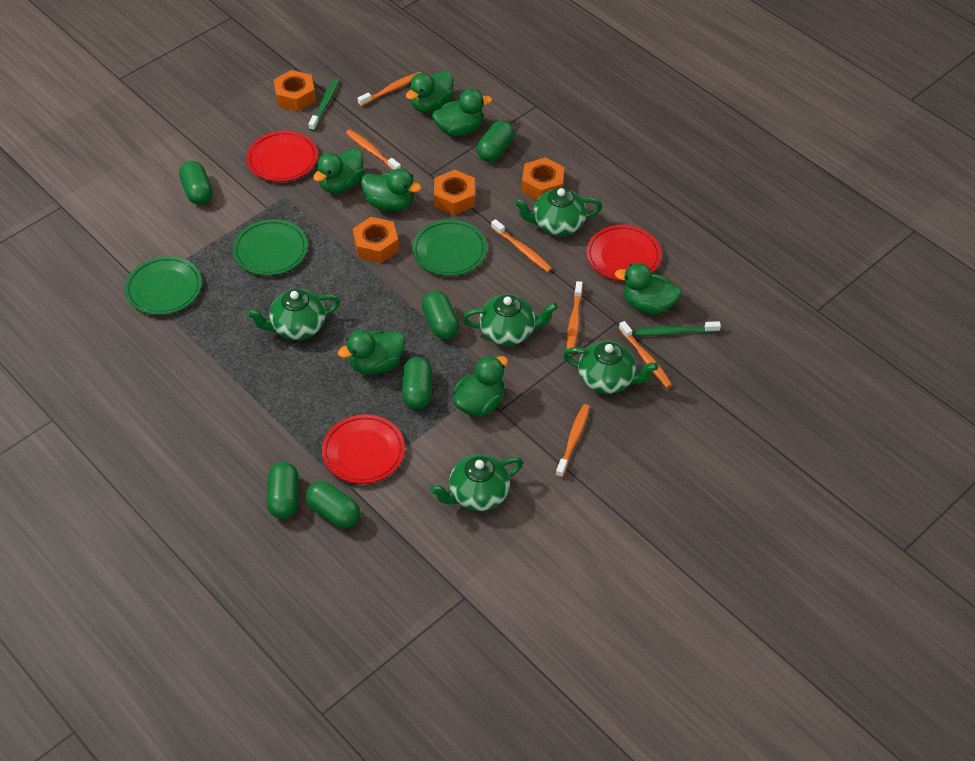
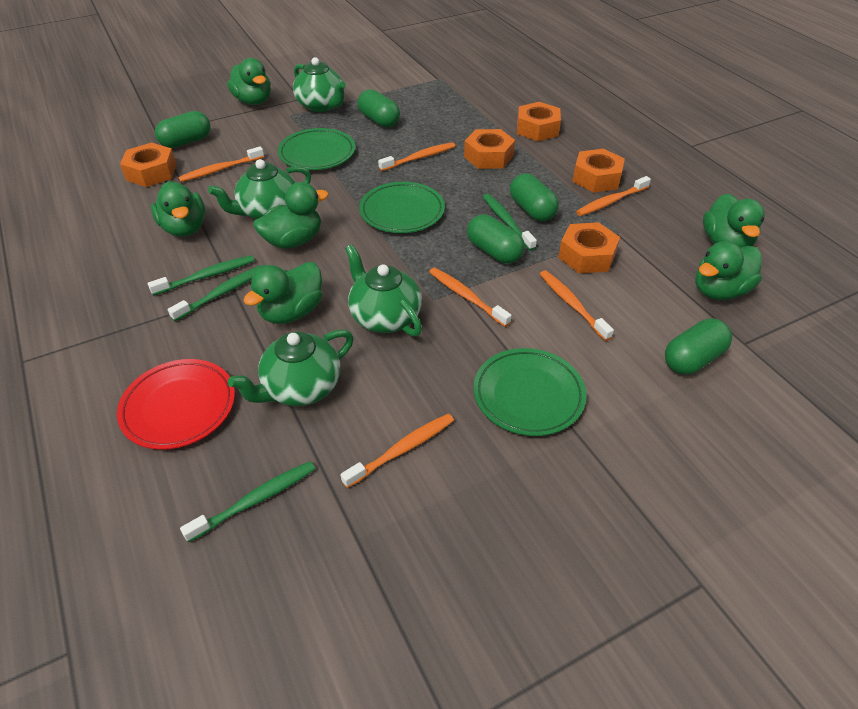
green capsule: [179,161,213,205] [267,462,299,519] [306,481,360,528] [402,357,432,409] [422,291,460,339] [477,120,514,162] = 6 -> [155,111,210,148] [357,89,400,127] [467,214,525,264] [510,173,559,221] [665,318,732,374] = 5
green duck: [313,148,364,193] [338,330,405,374] [361,168,421,211] [406,70,454,113] [432,89,492,136] [453,356,508,416] [615,263,681,314] = 7 -> [151,181,205,237] [227,58,271,105] [243,262,322,324] [253,182,329,249] [695,241,762,300] [703,193,765,248] = 6
green teapot: [247,289,341,340] [430,454,523,511] [462,294,558,346] [514,187,602,236] [563,341,658,394] = 5 -> [208,159,311,219] [228,329,354,406] [293,57,346,112] [345,245,422,337] = 4
green toothbrush: [309,78,339,131] [634,321,721,336] = 2 -> [148,255,255,296] [168,265,263,321] [180,461,315,542] [483,194,537,251] = 4
orange nut: [274,70,316,111] [353,217,399,263] [434,170,475,215] [522,157,564,200] = 4 -> [120,142,176,187] [464,129,515,169] [517,102,561,141] [558,222,620,273] [572,148,625,193] = 5
red plate: [247,131,318,182] [322,415,405,484] [586,225,661,282] = 3 -> [117,359,235,450] = 1

